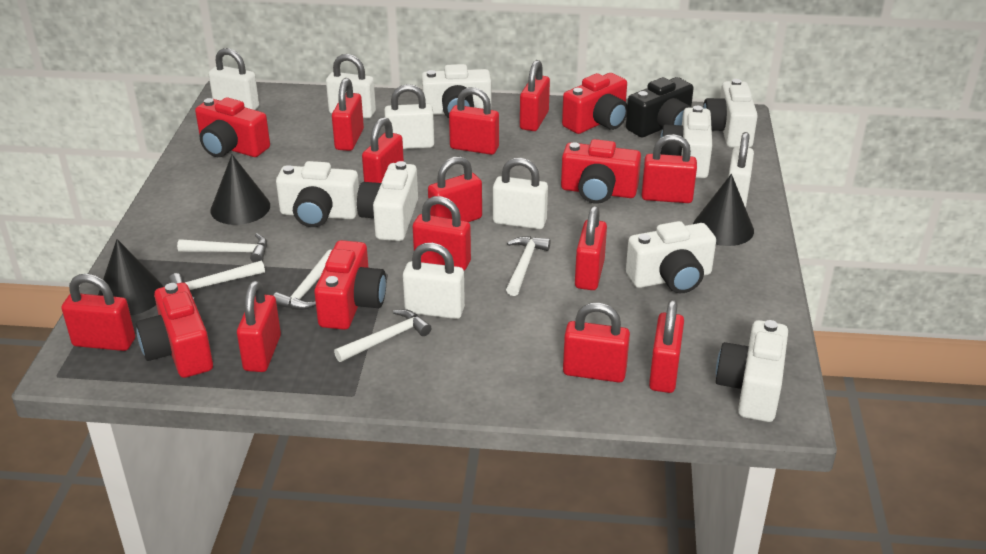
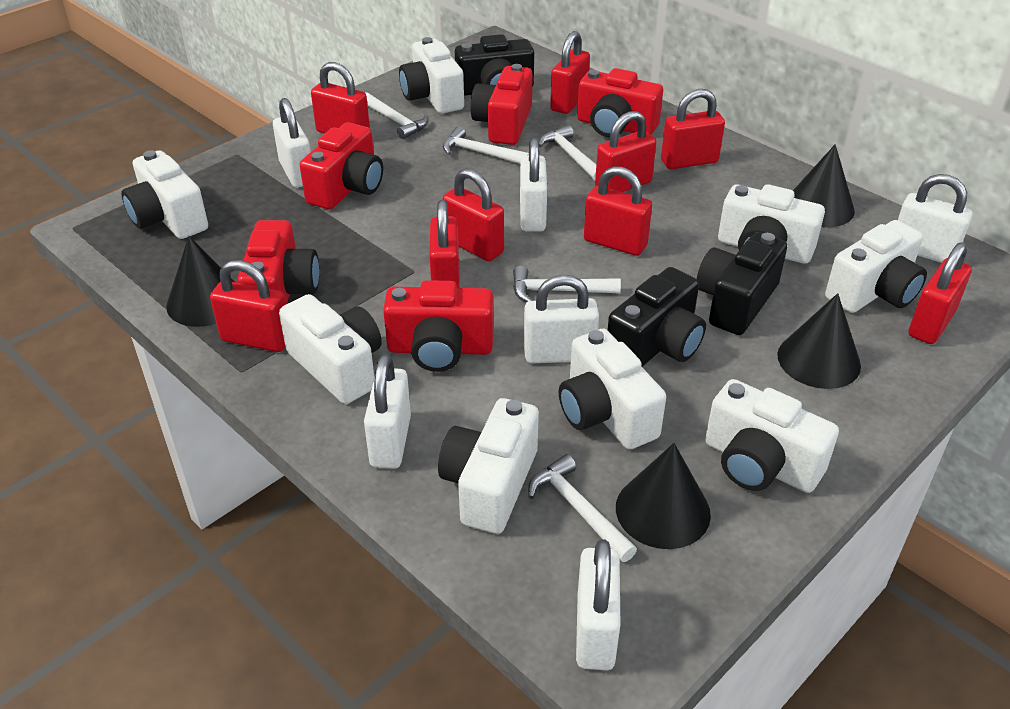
black camera: [626,77,694,137] = 1 -> [455,34,534,96] [608,267,706,367] [697,232,787,335] = 3
black cone: [98,239,163,315] [210,155,270,225] [693,174,754,246] = 3 -> [166,236,235,327] [616,443,711,549] [777,293,861,389] [793,144,855,227] = 4
red padlock: [62,274,135,351] [237,281,281,372] [332,78,364,151] [362,117,404,183] [413,196,471,271] [428,156,482,222] [449,87,499,155] [520,60,550,131] [563,303,630,383] [575,206,607,290] [642,134,697,203] [649,300,684,393] = 12 -> [210,260,286,352] [311,62,370,134] [429,200,459,288] [442,168,504,261] [550,31,590,114] [584,166,652,256] [595,111,656,192] [661,89,725,169] [908,242,972,344] = 9
white camera: [276,161,359,227] [357,161,418,241] [422,64,491,118] [626,221,716,293] [660,106,712,178] [703,79,758,148] [716,320,788,422] = 7 -> [121,150,208,239] [279,294,382,404] [399,37,464,114] [438,398,539,534] [559,329,666,450] [705,379,839,493] [718,184,825,264] [825,220,927,313] = 8

